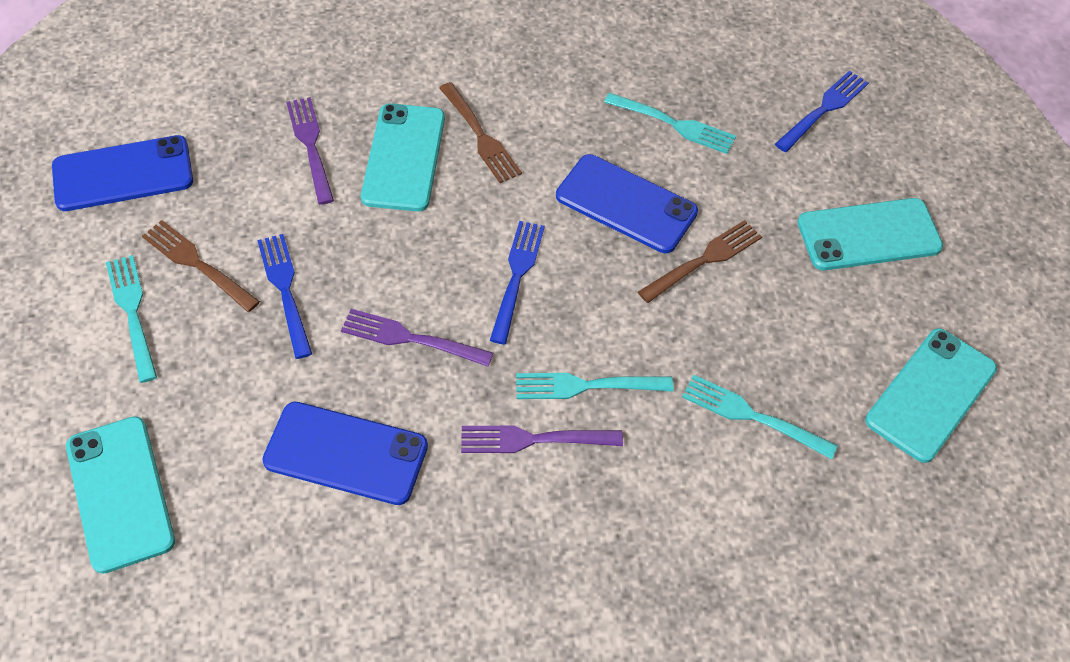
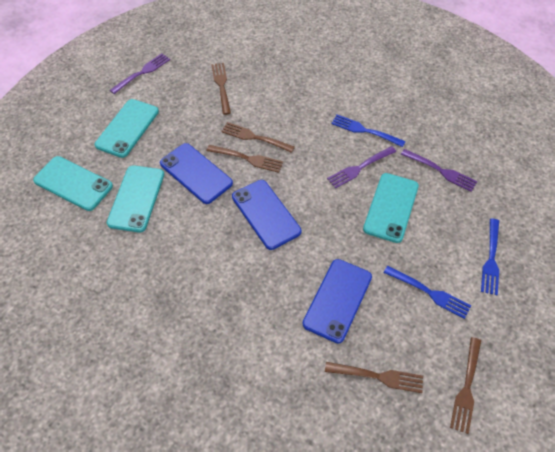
brown fork: [142,220,260,312] [439,82,522,183] [638,220,762,303] = 3 -> [206,145,283,173] [211,63,231,115] [221,122,295,153] [325,362,423,393] [450,337,481,434] = 5
turquoise fork: [106,255,157,383] [516,373,673,399] [604,93,736,154] [682,375,838,459] = 4 -> none = 0

